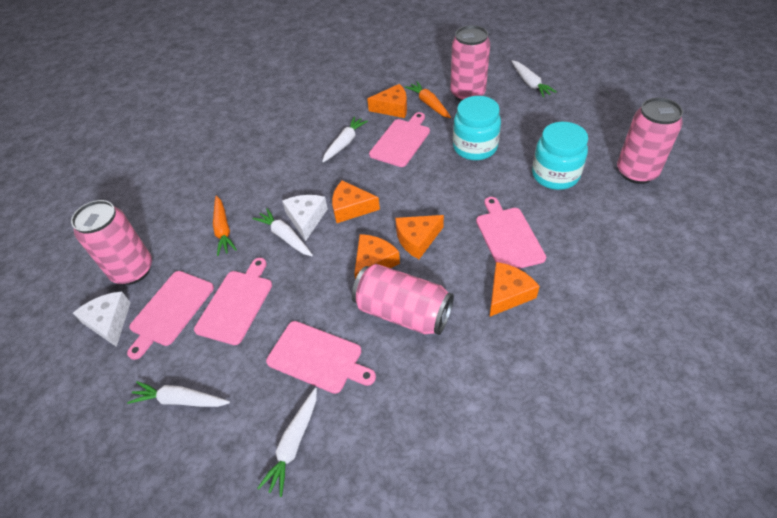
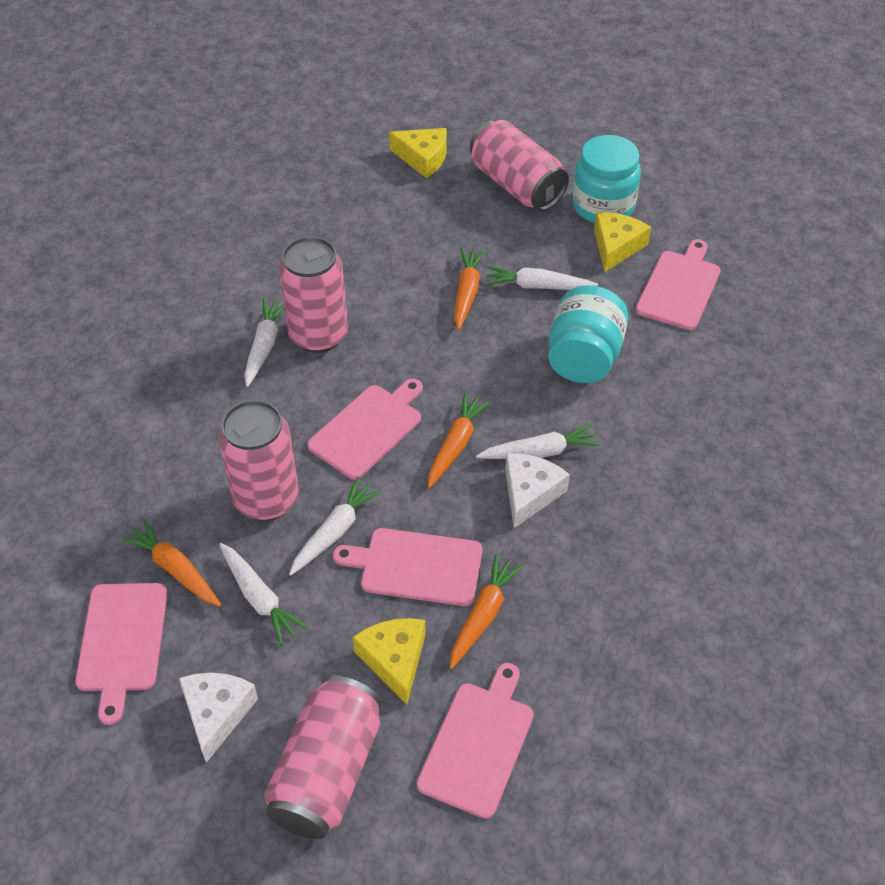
orange carrot: [213,195,237,256] [405,81,451,118] = 2 -> [121,519,222,606] [428,393,491,488] [450,554,524,669] [454,248,486,330] = 4
orange cheese: [332,180,380,223] [354,234,400,279] [367,84,407,118] [395,215,444,259] [490,262,540,316] = 5 -> none = 0
yellow cheese: none = 0 -> [353,618,425,704] [389,128,446,178] [594,212,651,272] = 3

